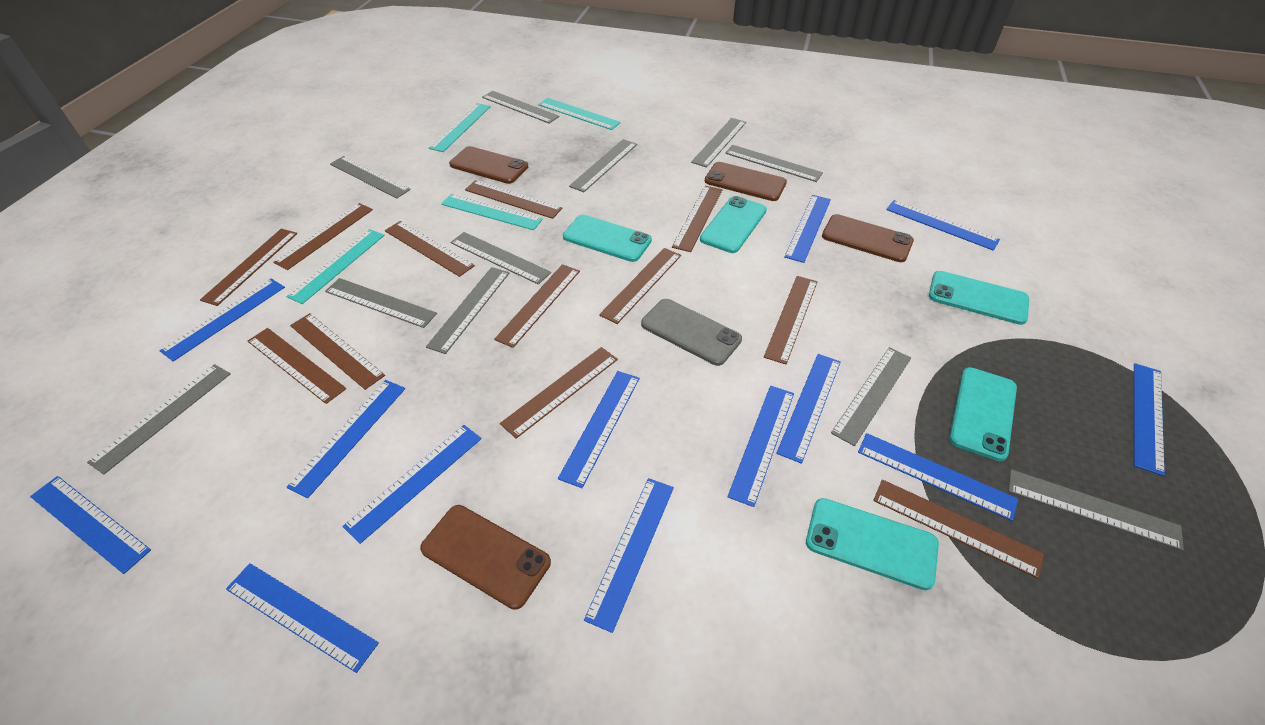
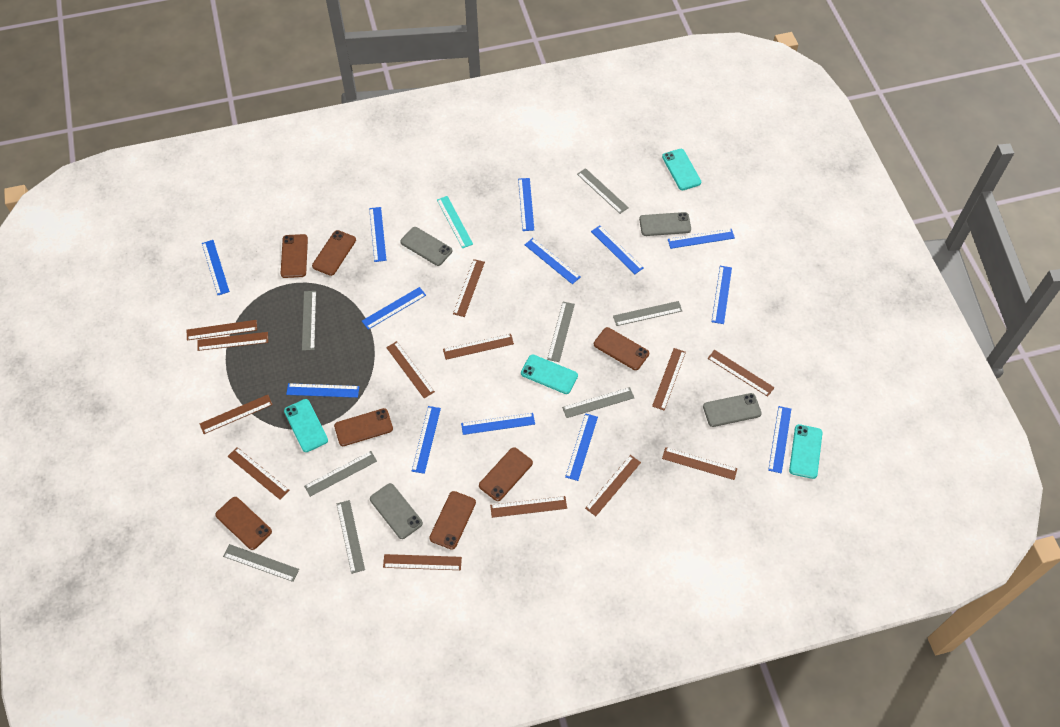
brown phone: [420,505,551,610] [449,146,528,184] [705,162,787,201] [822,214,914,262] = 4 -> [215,497,272,550] [281,234,308,278] [312,230,356,276] [334,408,393,446] [429,491,476,550] [479,447,533,501] [594,327,649,370] = 7
brown ruler: [200,229,297,306] [248,328,347,404] [273,203,373,270] [290,313,385,390] [385,221,475,277] [465,180,563,219] [494,264,580,348] [500,347,618,439] [599,248,681,324] [672,186,722,252] [764,276,817,364] [873,479,1044,579] = 12 -> [187,320,257,340] [197,332,268,351] [200,395,273,434] [228,447,289,500] [383,554,462,570] [386,341,435,398] [443,334,514,360] [453,259,485,317] [490,496,567,518] [585,455,641,516] [652,348,686,410] [662,447,737,480] [708,350,775,397] = 13
grey phone: [641,299,742,366] = 1 -> [370,483,423,539] [400,227,452,266] [639,212,691,236] [703,393,762,427] = 4
grey ruler: [87,364,230,474] [325,278,437,328] [330,156,411,199] [426,267,509,354] [451,232,551,285] [482,91,559,124] [569,139,637,192] [691,118,746,168] [725,145,823,182] [831,347,911,446] [1008,469,1184,551] = 11 -> [223,544,299,582] [302,291,316,351] [304,451,377,497] [337,500,365,574] [547,302,575,362] [562,387,634,418] [577,168,629,214] [613,301,682,326] = 8
turquoise phone: [563,215,652,262] [700,196,767,253] [806,498,939,590] [929,271,1029,325] [949,367,1017,461] = 5 -> [284,399,328,452] [521,355,578,394] [662,149,701,190] [789,424,823,479] = 4
turquoise ruler: [286,229,384,304] [429,103,491,152] [441,194,543,230] [538,98,621,130] = 4 -> [437,196,473,248] = 1

